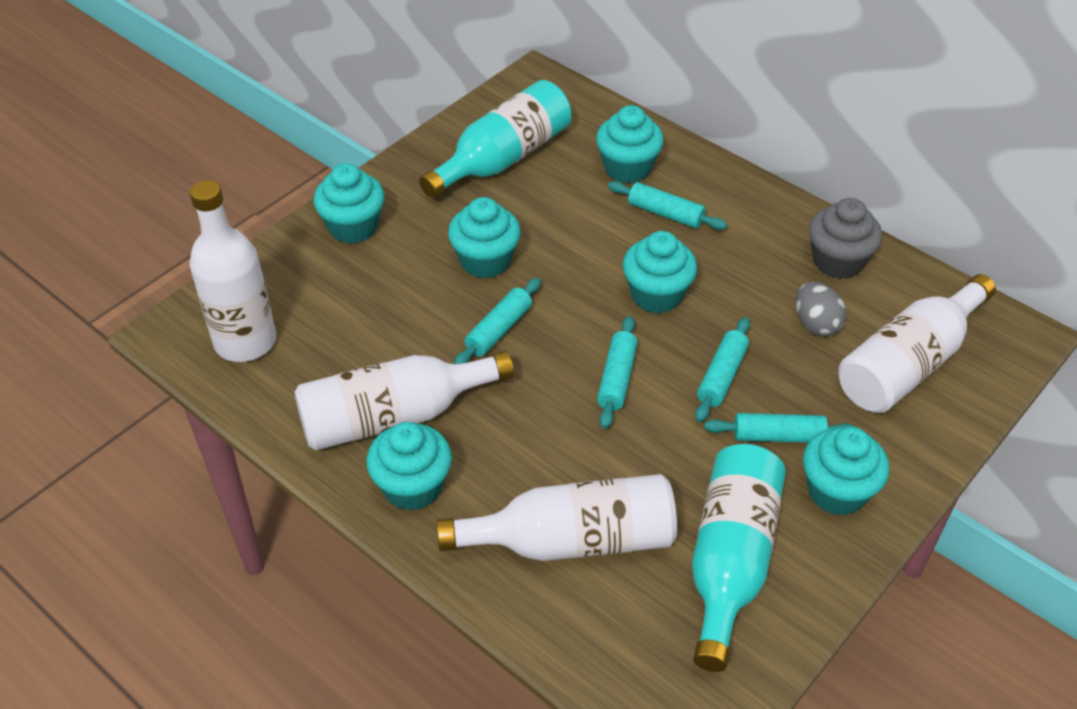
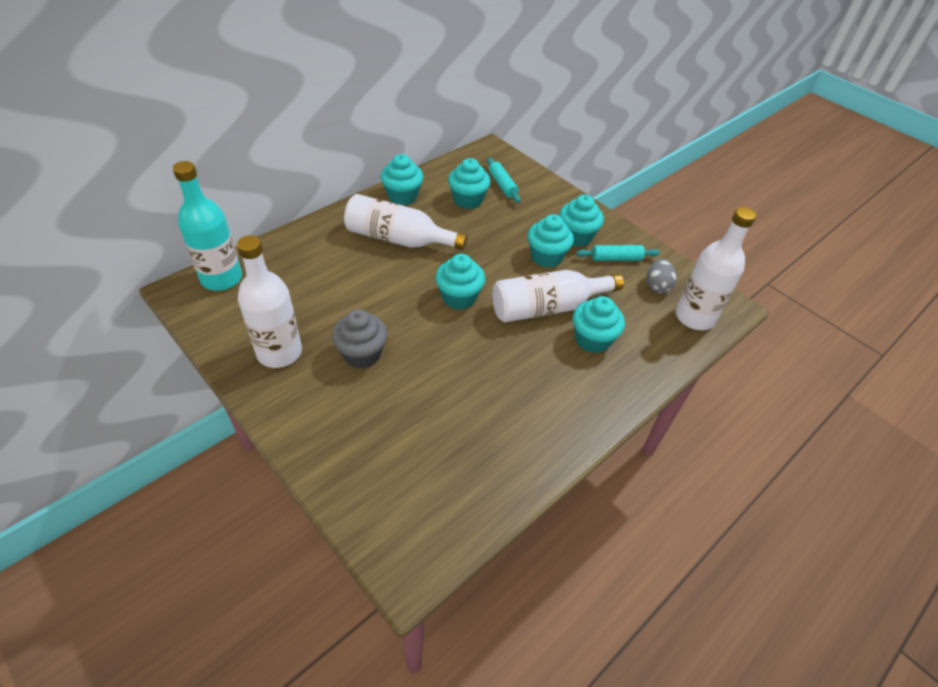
turquoise bottle: [419,80,571,198] [692,444,786,672] = 2 -> [173,161,242,291] = 1
turquoise rolling pin: [454,278,541,364] [597,316,638,429] [608,181,727,230] [695,317,750,422] [704,413,855,443] = 5 -> [487,158,521,203] [576,245,660,261] = 2

